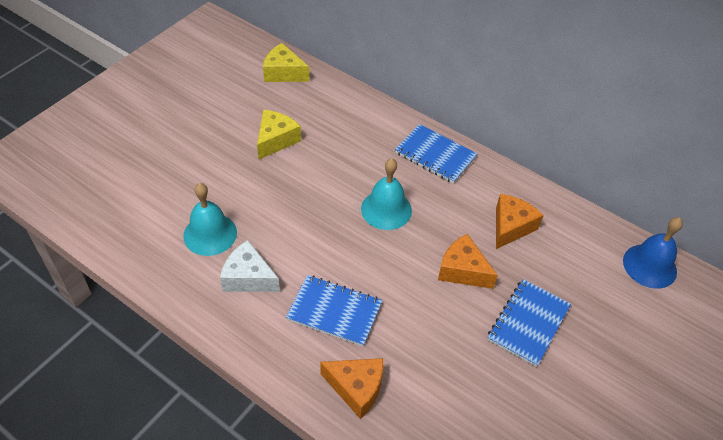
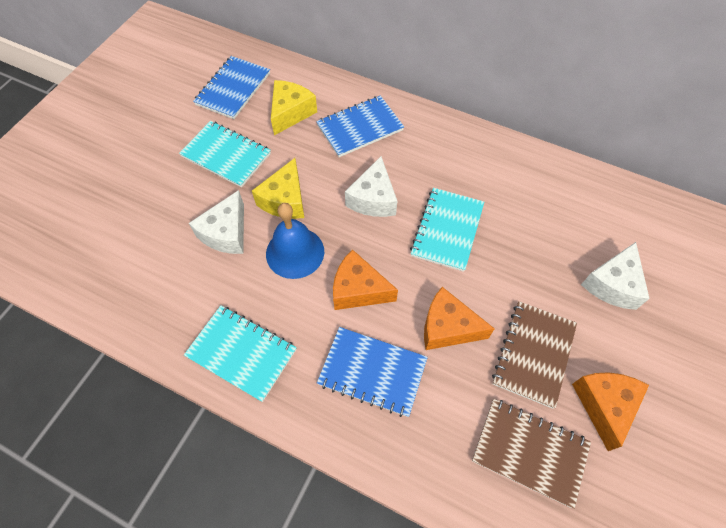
brown notebook: none = 0 -> [472,399,591,509] [492,301,577,409] = 2
turquoise bell: [183,183,237,256] [361,158,412,230] = 2 -> none = 0
turquoise notebook: none = 0 -> [179,121,271,188] [184,305,297,402] [410,188,484,272] = 3
white cheese: [220,240,280,292] = 1 -> [189,190,244,254] [345,156,397,217] [581,242,650,310] = 3

